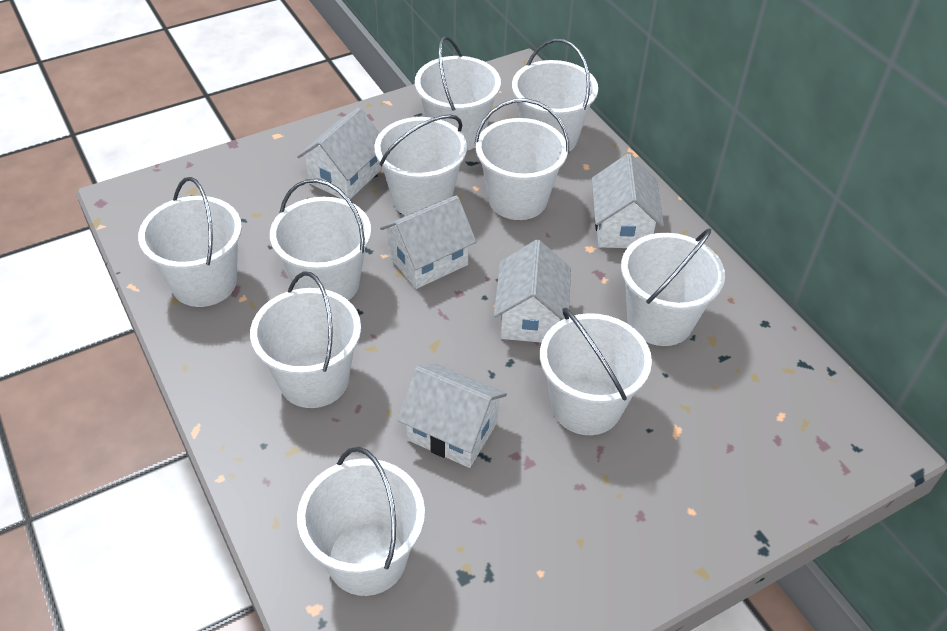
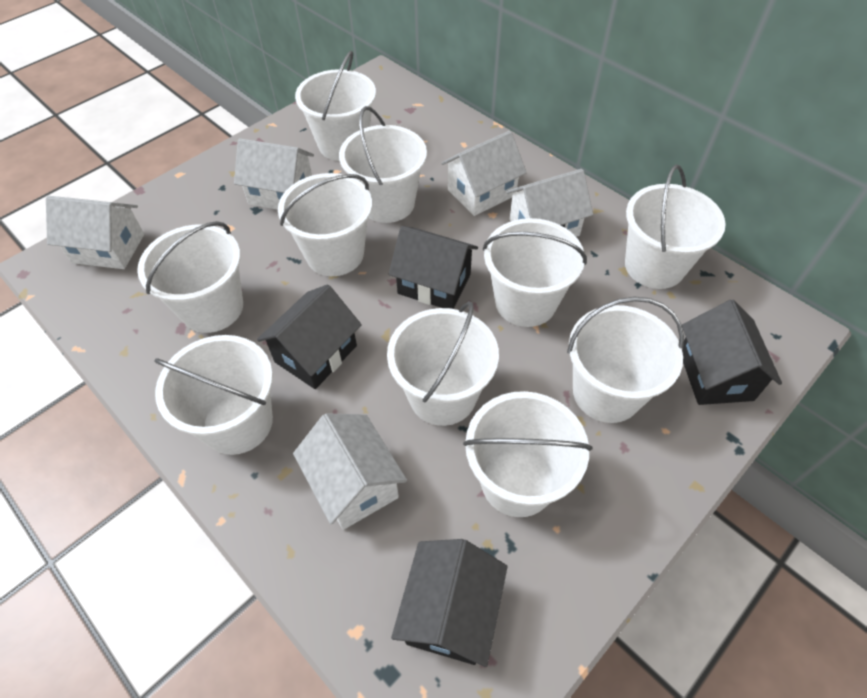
black house: none = 0 -> [257,284,362,389] [389,226,478,309] [391,539,508,667] [682,300,782,405] = 4

